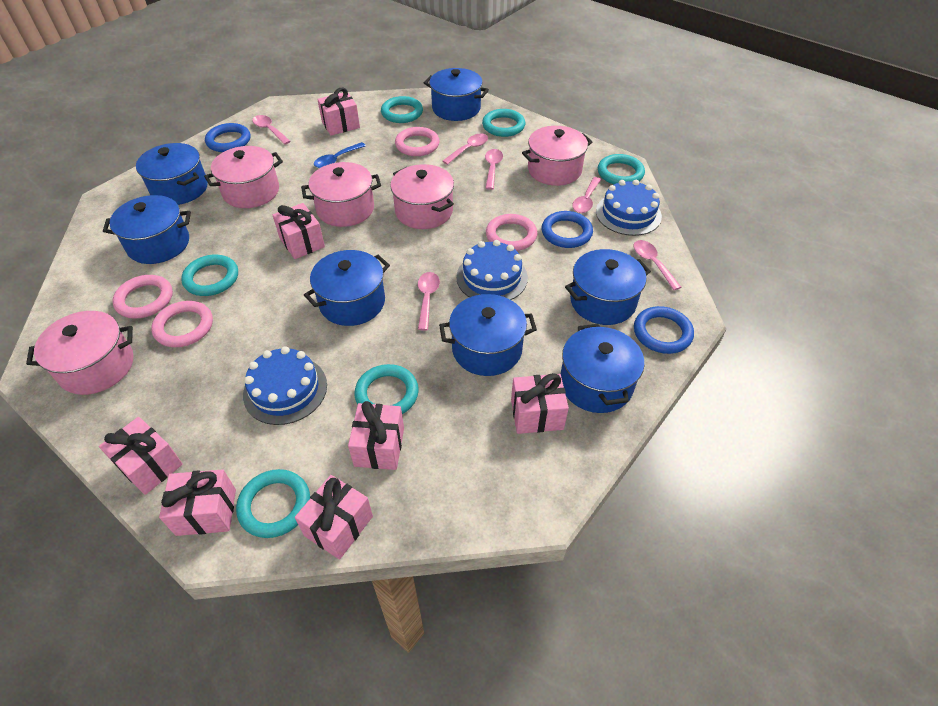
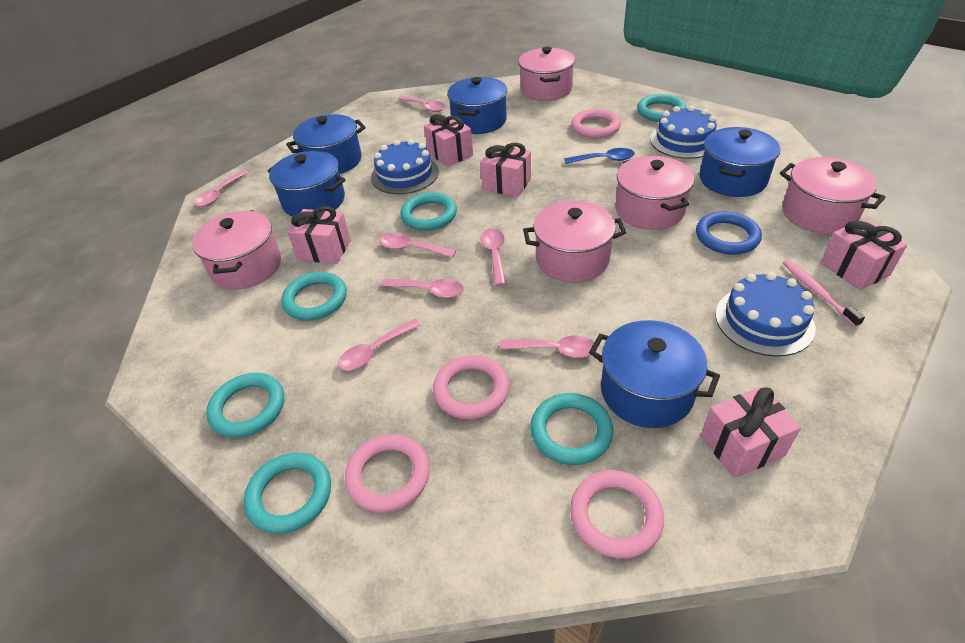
blue pot: [103,195,191,264] [136,143,208,205] [304,250,390,326] [424,68,489,121] [439,294,537,376] [561,324,644,413] [565,249,651,325] = 7 -> [268,151,345,217] [286,114,366,174] [447,77,507,134] [589,320,720,428] [699,127,780,197] = 5
blue ring: [205,123,251,152] [542,211,593,248] [634,306,694,354] = 3 -> [696,211,762,255] = 1
pink gift: [99,417,183,495] [159,469,236,536] [273,203,325,259] [295,475,373,560] [317,87,360,136] [348,401,404,470] [511,373,569,434] = 7 -> [287,206,351,264] [424,114,473,167] [480,142,531,197] [701,386,801,478] [820,219,907,290] = 5
pink spoon: [252,115,291,145] [418,272,440,331] [442,133,488,165] [485,149,503,190] [572,177,601,213] [633,240,681,290] = 6 -> [194,170,248,207] [338,319,421,371] [379,233,456,257] [381,279,464,298] [398,96,446,112] [481,228,506,286] [500,336,597,358] = 7
pink toothbrush: none = 0 -> [783,260,865,327] = 1

